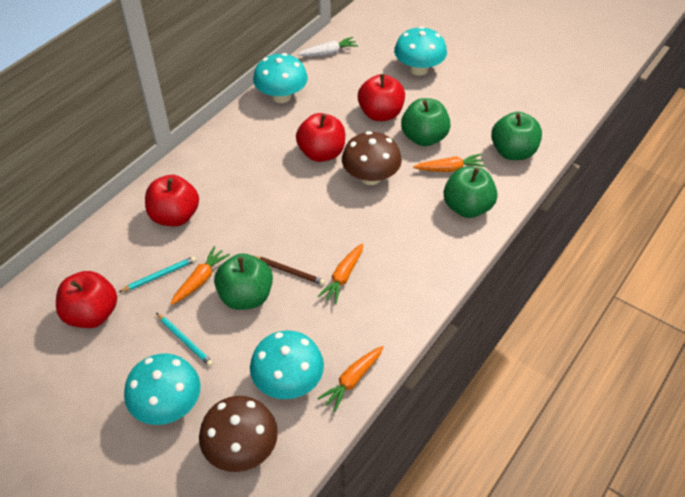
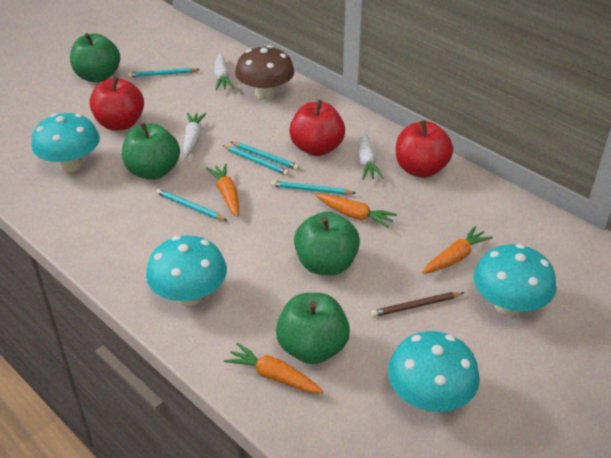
brown mushroom: [199,396,278,472] [342,131,402,185] = 2 -> [235,45,294,100] = 1
red apple: [56,271,117,328] [145,175,199,227] [296,113,345,162] [358,74,405,121] = 4 -> [89,77,144,131] [289,100,345,156] [396,120,453,178] = 3
turquoise pencil: [119,256,196,292] [156,313,213,367] = 2 -> [128,68,200,78] [156,189,228,221] [222,145,289,175] [231,142,299,170] [271,181,355,195] = 5
white carrot: [297,37,358,56] = 1 -> [182,113,206,158] [214,53,234,90] [358,131,383,180] = 3

